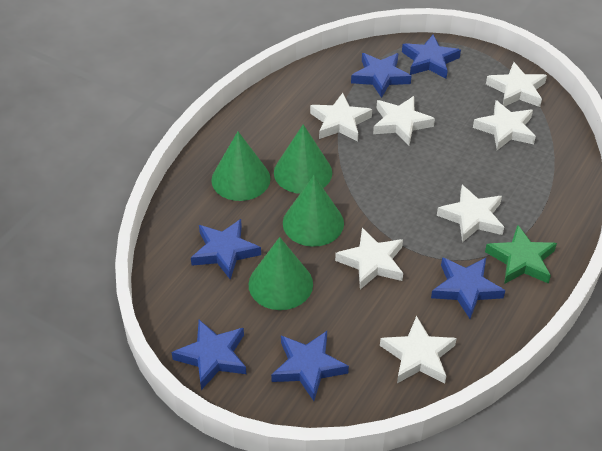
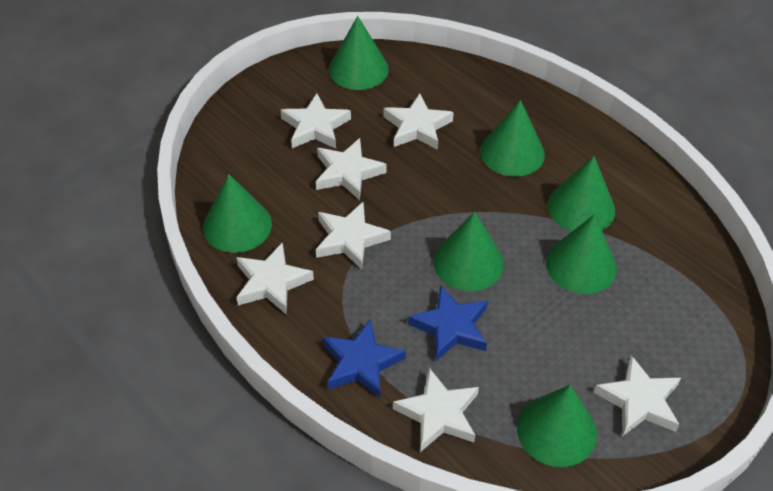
blue star: [172,320,246,390] [191,219,261,280] [271,331,349,401] [351,53,412,98] [402,35,461,79] [431,257,506,319] = 6 -> [323,319,406,398] [408,285,488,361] = 2
green cone: [211,131,271,201] [249,237,313,310] [274,124,332,194] [283,176,344,247] = 4 -> [203,174,272,253] [329,16,389,90] [433,212,504,291] [480,100,545,177] [517,385,597,467] [546,214,617,294] [548,156,615,232] = 7
green star: [485,225,557,284] = 1 -> none = 0

